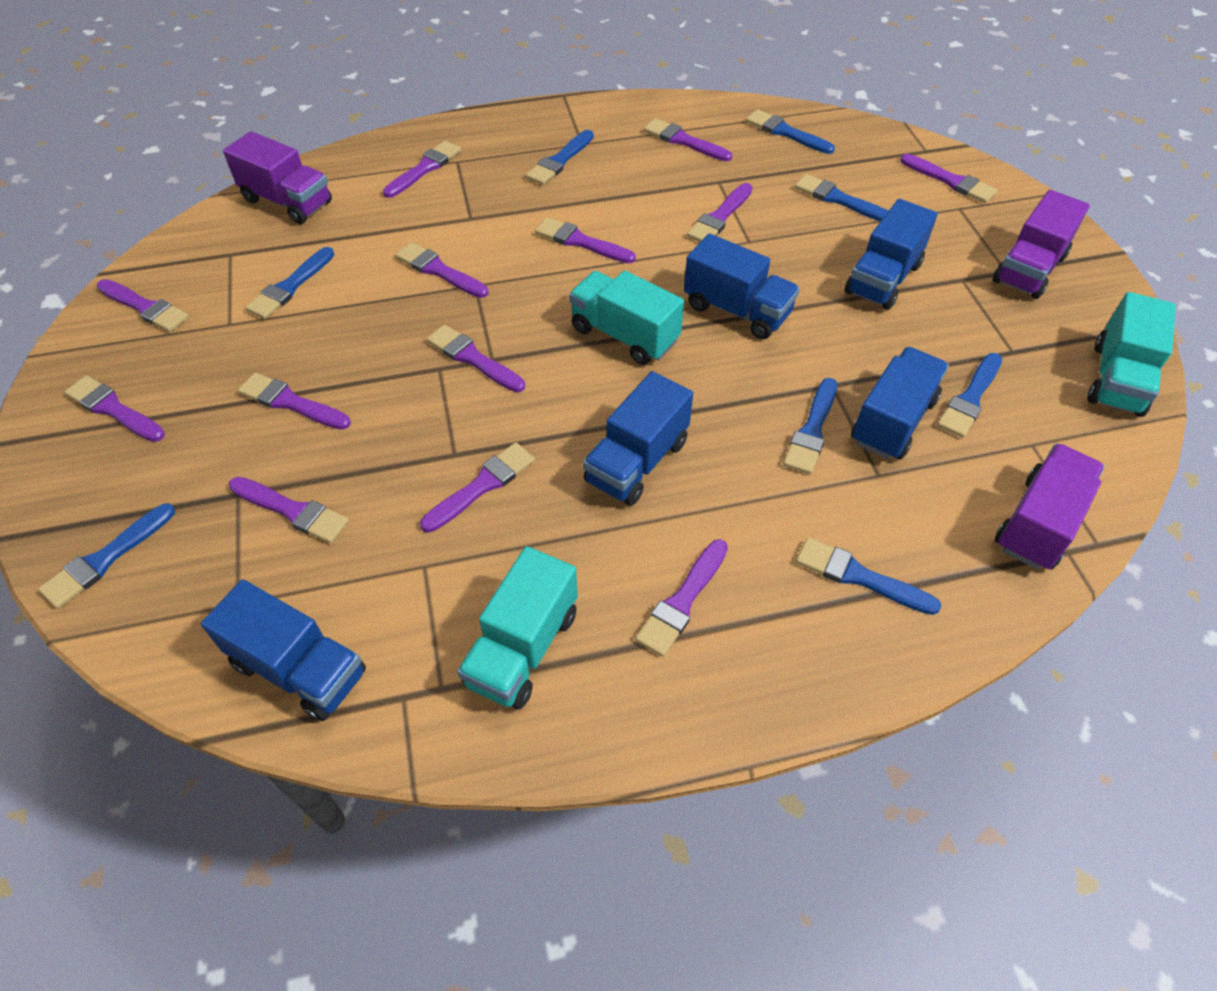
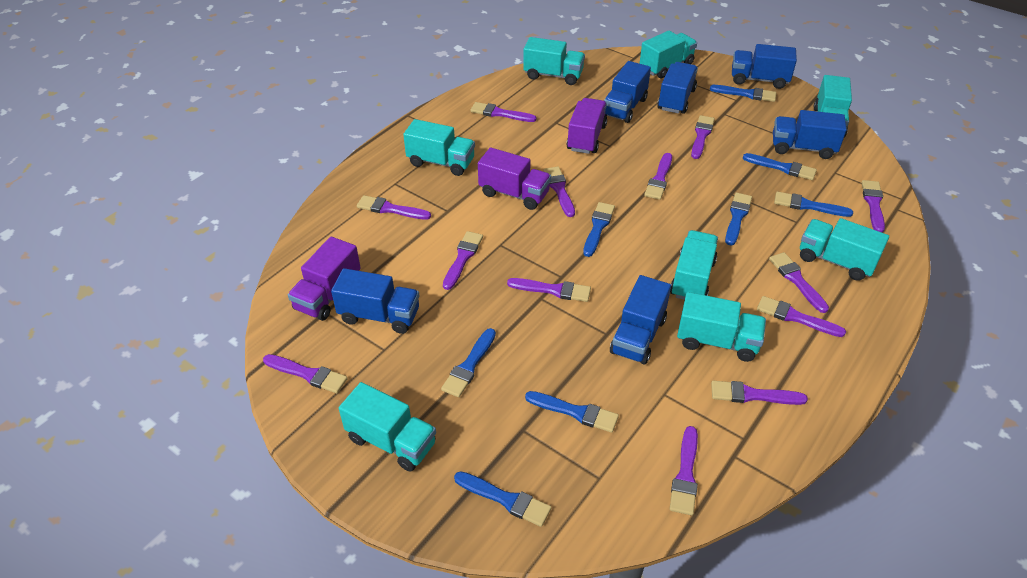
blue truck: [201,579,366,721] [583,371,693,506] [684,233,800,339] [845,199,938,310] [851,347,949,459] = 5 -> [331,268,419,334] [604,61,651,123] [610,275,671,365] [657,62,698,114] [732,44,797,89] [773,110,847,159] = 6
turquoise truck: [457,546,578,710] [569,271,684,365] [1087,292,1176,417] = 3 -> [339,382,436,472] [403,119,475,176] [523,37,585,85] [640,31,697,79] [670,230,718,300] [677,292,766,362] [800,218,889,281] [814,75,852,138] = 8

